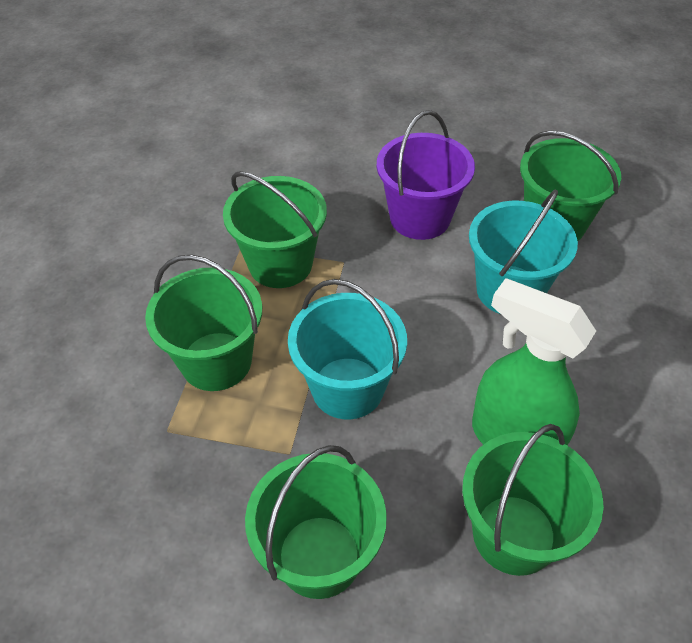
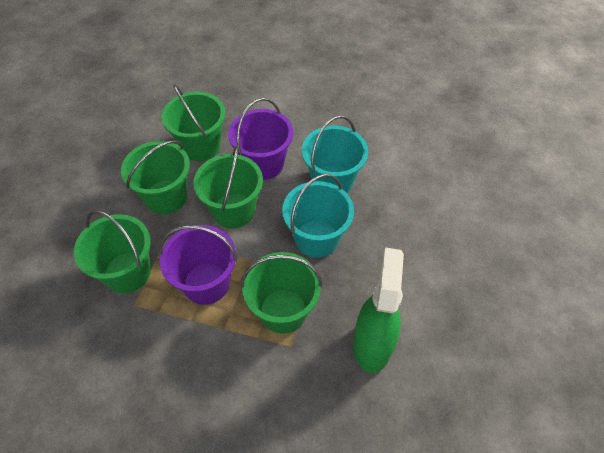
purple bucket: [377,110,475,240] = 1 -> [159,225,238,305] [228,98,293,180] = 2

